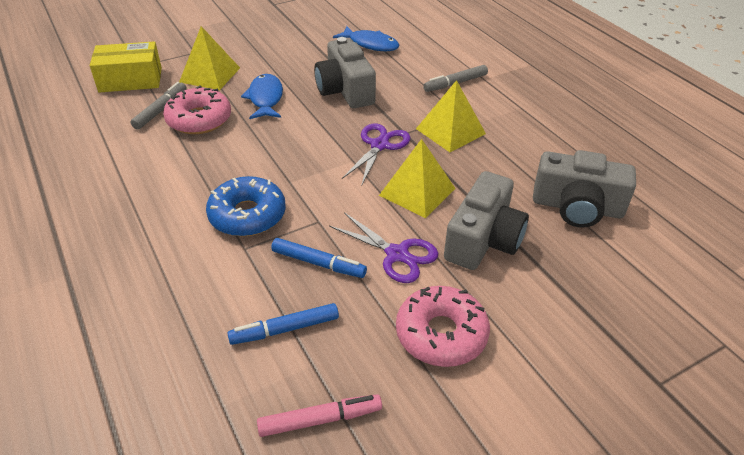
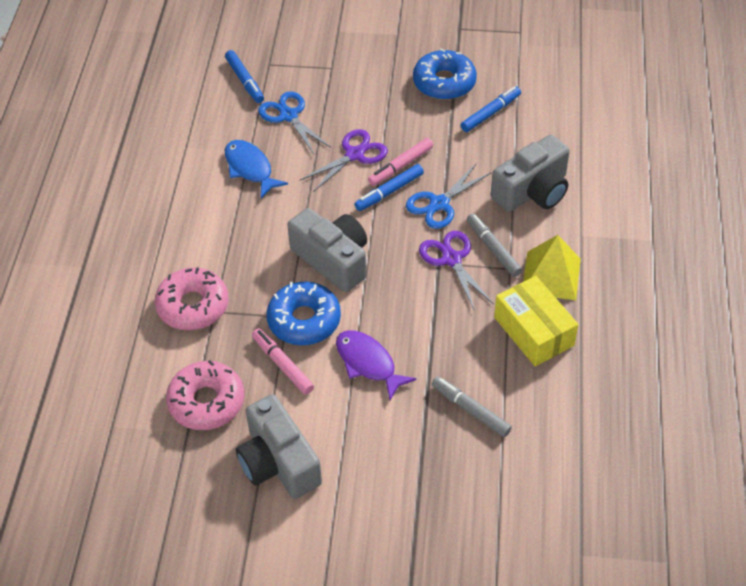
blue donut: [206,176,286,237] = 1 -> [266,281,341,345] [413,48,477,100] = 2
blue fish: [241,74,283,119] [333,26,399,51] = 2 -> [225,140,288,198] = 1
blue marker: [227,303,339,345] [271,238,367,278] = 2 -> [225,50,264,103] [354,164,424,211] [461,86,521,132] = 3
blue scissors: none = 0 -> [258,91,331,154] [406,163,492,229] = 2
pink marker: [257,394,382,437] = 1 -> [252,328,314,395] [368,138,433,186] = 2
purple fish: none = 0 -> [336,330,417,400] = 1
yellow pyramid: [179,26,240,90] [379,139,456,218] [416,80,486,152] = 3 -> [523,235,581,300] = 1

